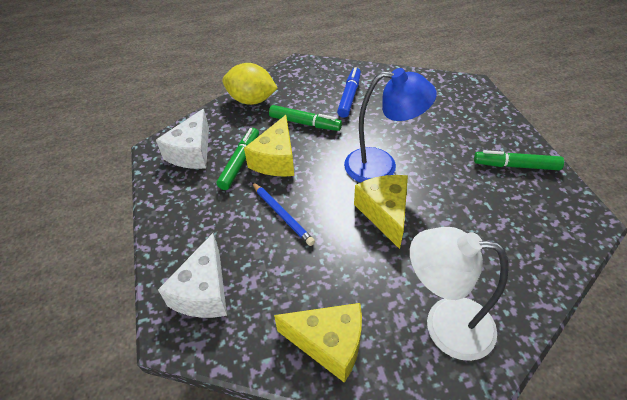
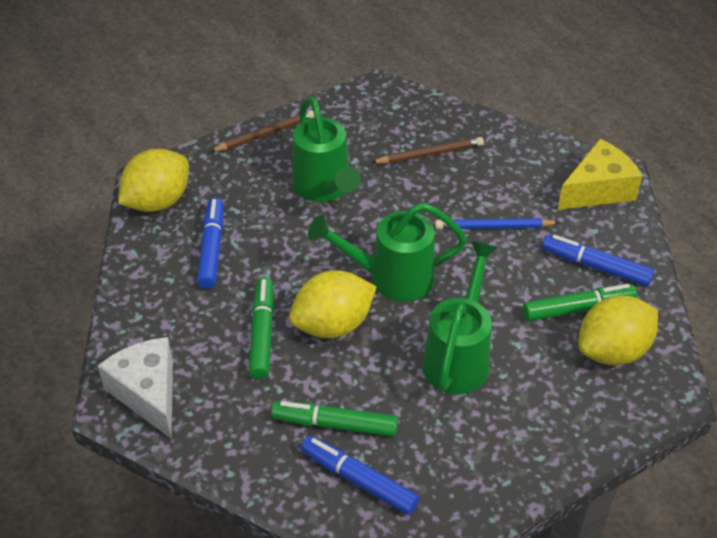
blue lamp: [344,68,437,182] = 1 -> none = 0
blue marker: [337,67,361,118] = 1 -> [197,198,223,289] [301,436,419,515] [542,235,654,286] = 3
brown pencil: none = 0 -> [210,110,315,152] [371,137,484,164] = 2
green watering can: none = 0 -> [292,96,360,202] [308,203,467,302] [422,241,498,394] = 3
white cheese: [156,109,209,169] [158,233,227,318] = 2 -> [98,337,173,438] = 1
white lamp: [410,227,509,361] = 1 -> none = 0
yellow cheese: [244,115,294,177] [274,303,362,383] [354,175,408,249] = 3 -> [558,139,642,210] = 1
yellow lemon: [222,63,278,105] = 1 -> [118,149,189,212] [289,270,376,338] [578,296,658,366] = 3

